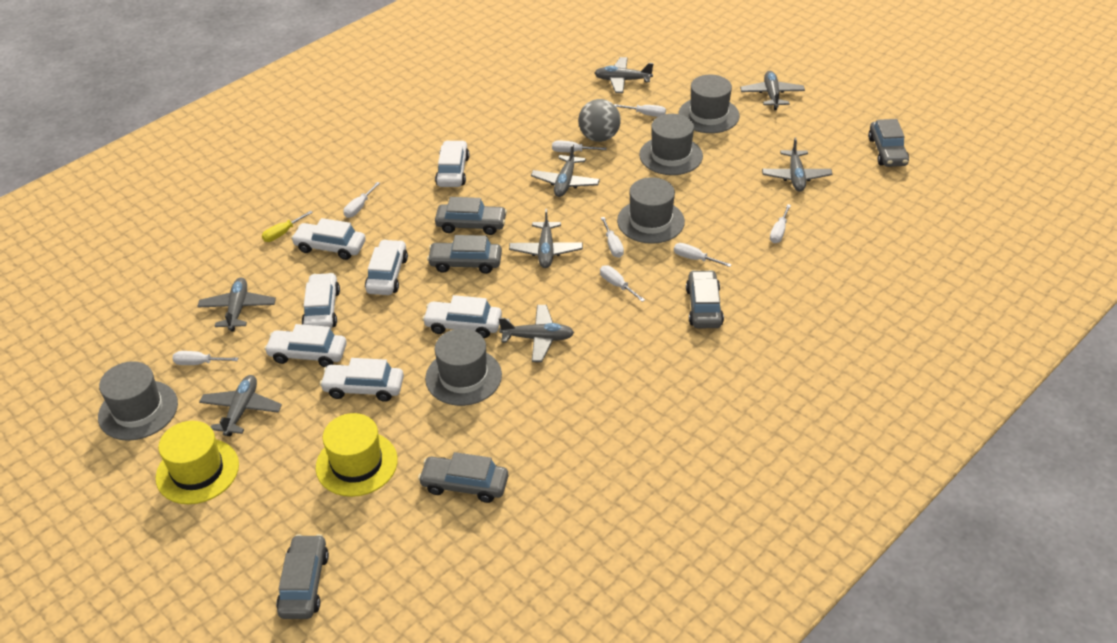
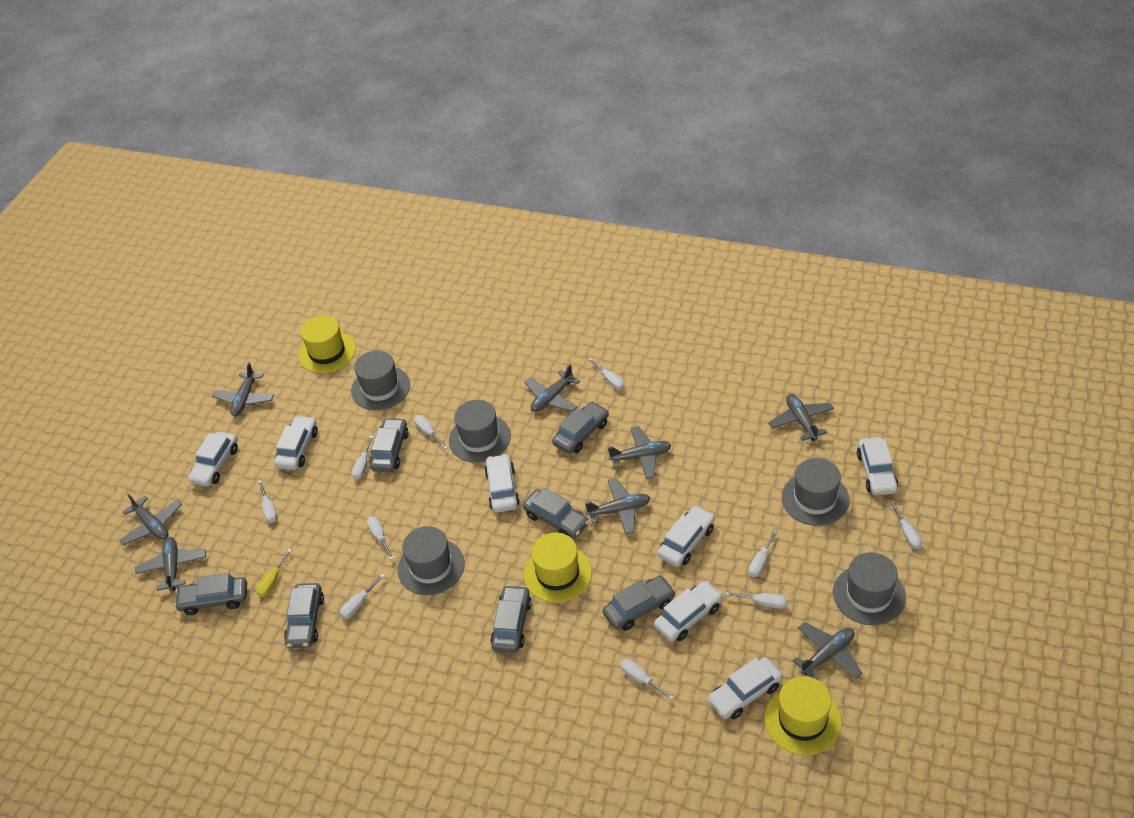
grey ball: [578,99,621,142] = 1 -> none = 0
grey car: [276,534,329,619] [418,452,508,503] [427,235,502,274] [435,197,507,235] [686,270,724,328] [868,119,909,167] = 6 -> [174,573,247,615] [284,583,324,648] [370,417,408,472] [490,585,532,653] [523,488,589,538] [552,401,609,454] [602,575,676,631] = 7
white screwdriver: [172,351,238,365] [344,182,380,218] [552,141,607,152] [600,265,645,302] [601,217,624,258] [614,104,666,117] [674,243,732,267] [770,204,791,243] = 8 -> [258,480,277,523] [340,574,385,619] [352,435,374,480] [367,516,394,560] [414,415,448,449] [588,358,625,390] [621,659,674,700] [725,592,787,609] [748,530,777,577] [890,501,922,549] = 10
yellow hat: [156,421,239,504] [316,413,398,497] = 2 -> [298,315,356,373] [524,532,592,603] [764,676,842,755] = 3

